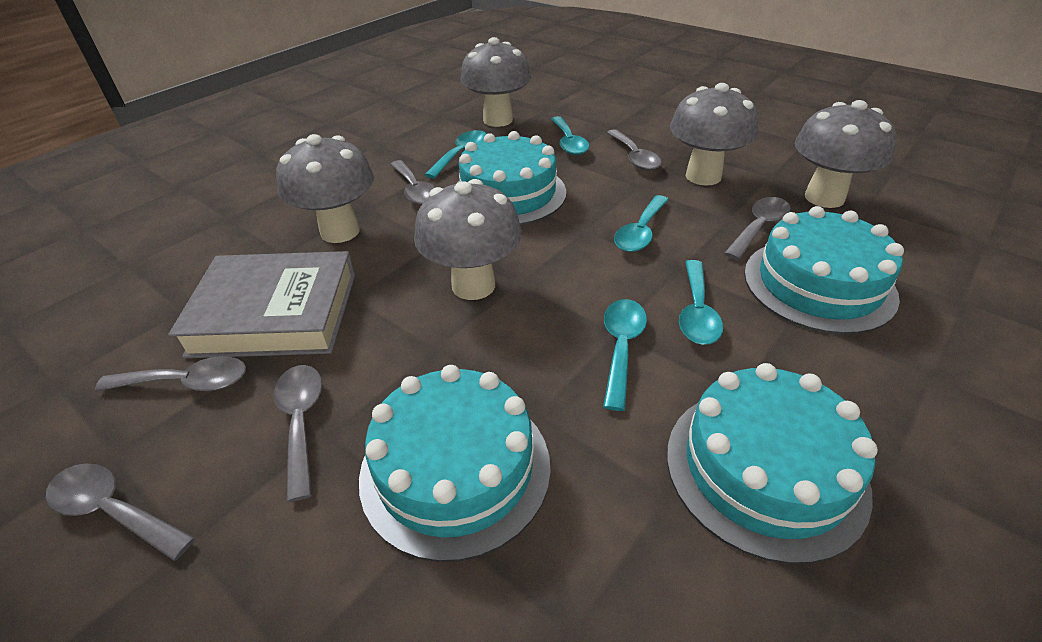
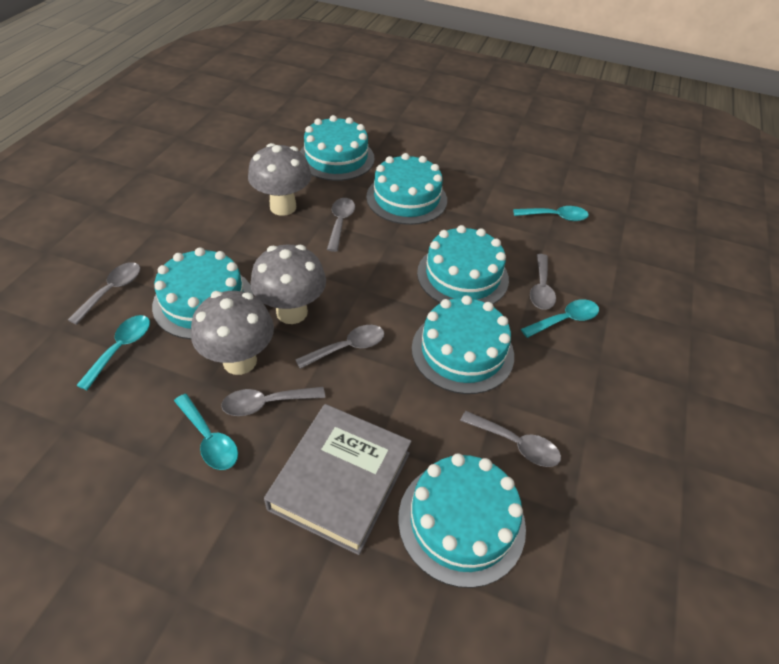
grey mushroom: [276,134,374,243] [414,179,522,300] [461,37,531,127] [670,83,758,186] [795,100,897,208] = 5 -> [191,291,274,375] [248,143,311,216] [250,245,326,324] = 3
turquoise cake: [359,365,551,562] [456,131,566,225] [667,363,878,564] [744,206,904,334] = 4 -> [152,247,254,339] [300,115,375,181] [366,153,447,225] [398,453,526,588] [412,295,514,394] [417,225,509,304] = 6
turquoise spoon: [424,130,486,178] [551,116,589,155] [603,299,647,411] [614,195,669,252] [679,260,723,345] = 5 -> [76,315,150,390] [174,394,238,470] [513,206,589,221] [521,299,599,338] = 4

